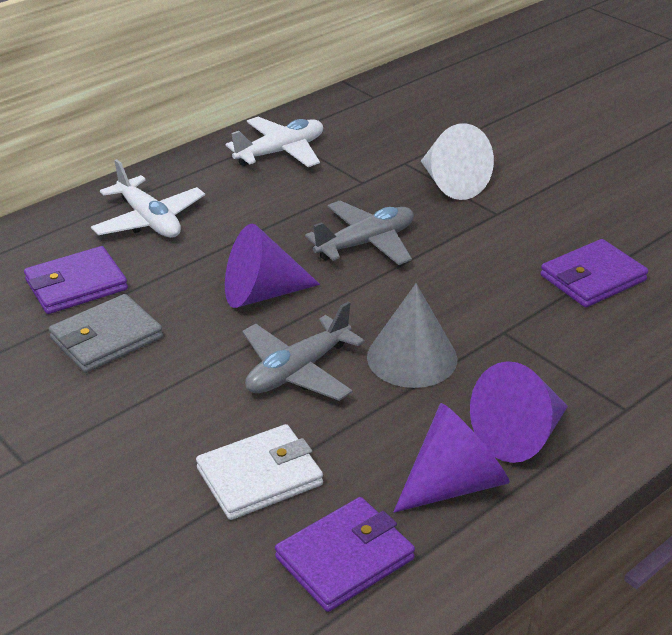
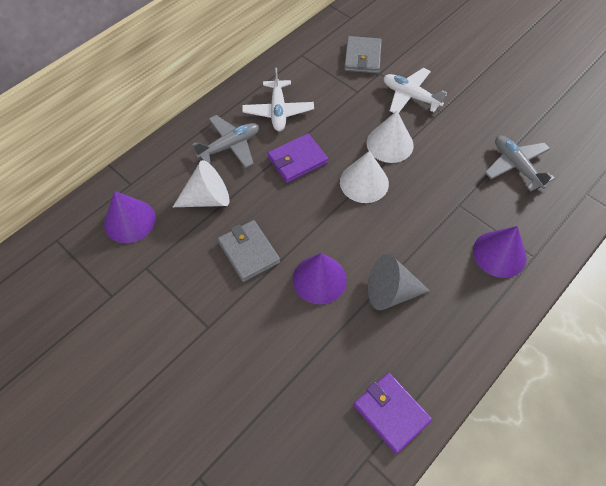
grey wallet: [49,294,163,373] = 1 -> [218,220,280,282] [344,36,382,73] = 2
purple wallet: [24,246,128,314] [275,497,415,612] [540,239,648,308] = 3 -> [267,133,328,183] [353,373,432,454] = 2
white cone: [421,123,494,200] = 1 -> [173,160,230,207] [340,151,389,203] [366,111,414,163] = 3
white wallet: [196,424,323,520] = 1 -> none = 0

